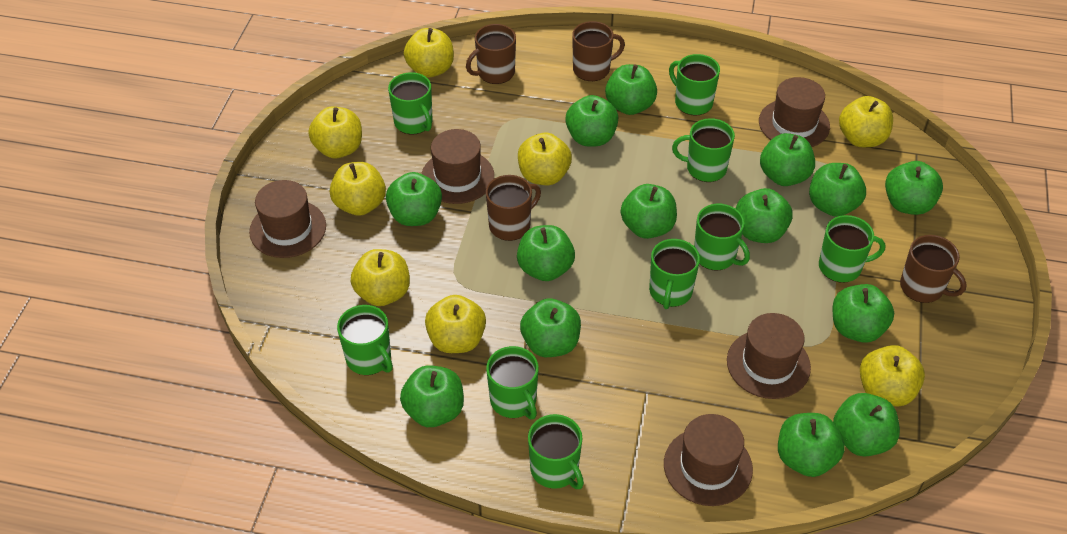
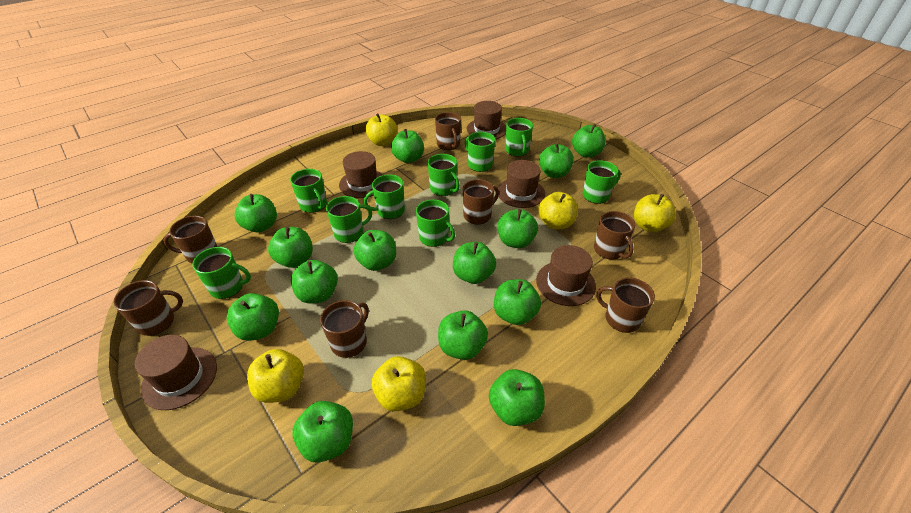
brown mug: [466,24,516,84] [486,175,541,241] [572,21,625,81] [900,235,967,303] = 4 -> [113,280,183,336] [163,216,218,264] [320,300,369,358] [435,112,461,150] [463,179,499,225] [594,211,635,259] [596,278,655,333] = 7
yellow apple: [308,106,362,158] [330,162,386,216] [351,249,410,306] [404,28,454,77] [425,295,486,353] [518,133,572,185] [839,96,893,147] [860,345,925,406] = 8 -> [247,349,304,403] [366,113,397,146] [372,356,426,411] [538,192,578,229] [634,194,676,232] = 5

